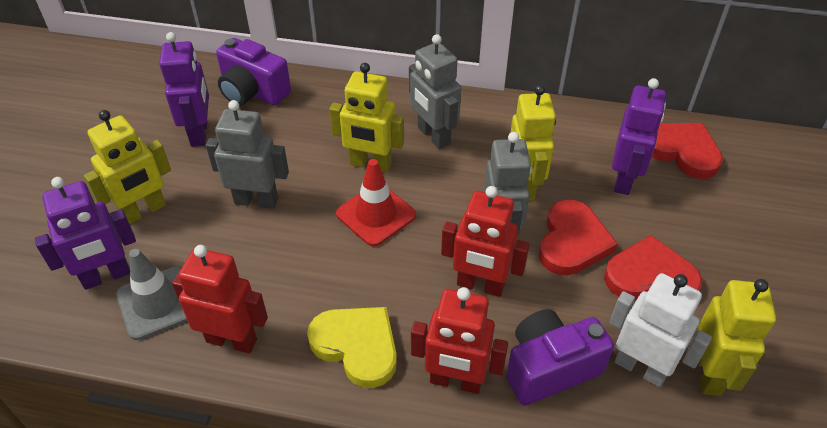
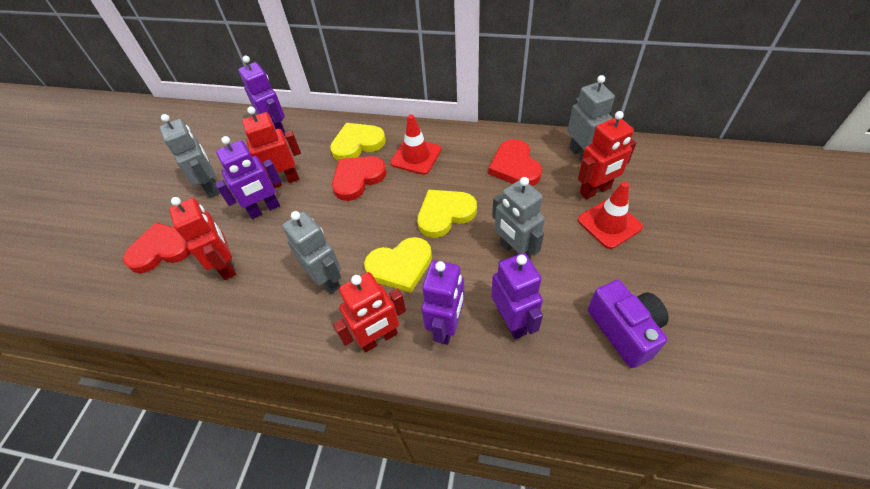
grey robot: [206,100,289,209] [409,34,461,149] [484,132,532,235] = 3 -> [160,114,220,198] [282,211,341,294] [492,177,545,259] [567,75,615,162] = 4
grey traffic cone: [116,249,187,340] = 1 -> none = 0
purple camera: [216,38,291,106] [506,309,614,406] = 2 -> [588,280,669,368] = 1
purple robot: [35,177,136,290] [159,32,209,147] [612,78,666,195] = 3 -> [215,136,282,219] [238,56,285,136] [421,260,464,345] [491,253,543,339] = 4
red robot: [172,245,268,353] [411,287,508,394] [441,186,530,297] = 3 -> [169,197,236,280] [242,107,301,188] [333,272,406,352] [578,111,636,200] = 4
red traffic cone: [336,159,416,247] = 1 -> [390,114,441,175] [578,182,643,249] = 2
white robot: [609,273,712,387] = 1 -> none = 0
yellow heart: [307,307,397,388] = 1 -> [330,123,386,160] [364,237,432,293] [417,190,477,238] = 3
yellow robot: [84,110,171,224] [329,63,404,173] [511,85,556,201] [698,279,776,396] = 4 -> none = 0

